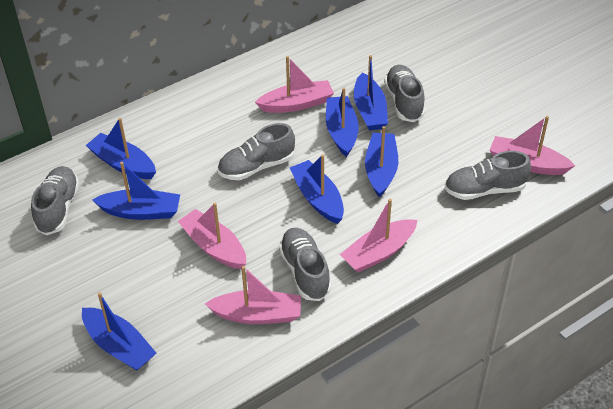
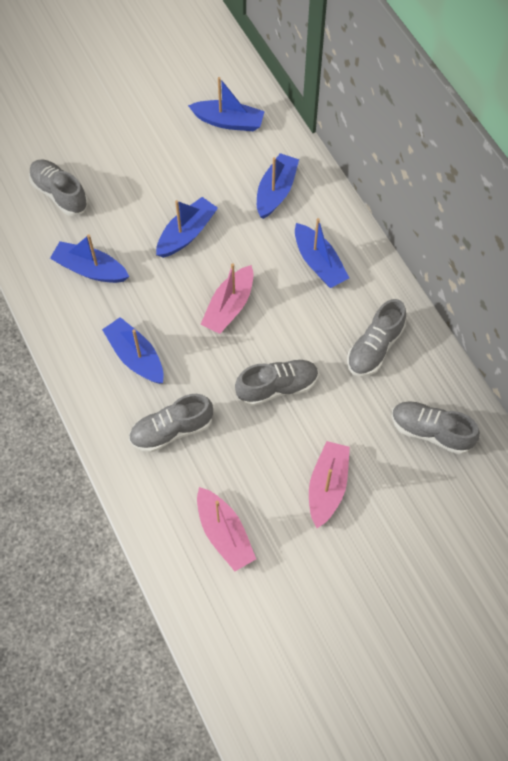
blue boat: [82,292,156,371] [86,118,156,179] [92,162,180,220] [290,154,344,224] [326,88,359,157] [354,55,388,131] [365,126,398,197] = 7 -> [50,234,129,283] [102,317,164,384] [156,197,218,258] [188,77,265,131] [257,153,299,219] [295,218,349,288] = 6
pink boat: [178,203,246,269] [205,266,301,324] [255,56,334,113] [340,199,417,273] [489,116,575,175] = 5 -> [197,487,256,571] [200,263,253,334] [309,441,350,528] = 3

